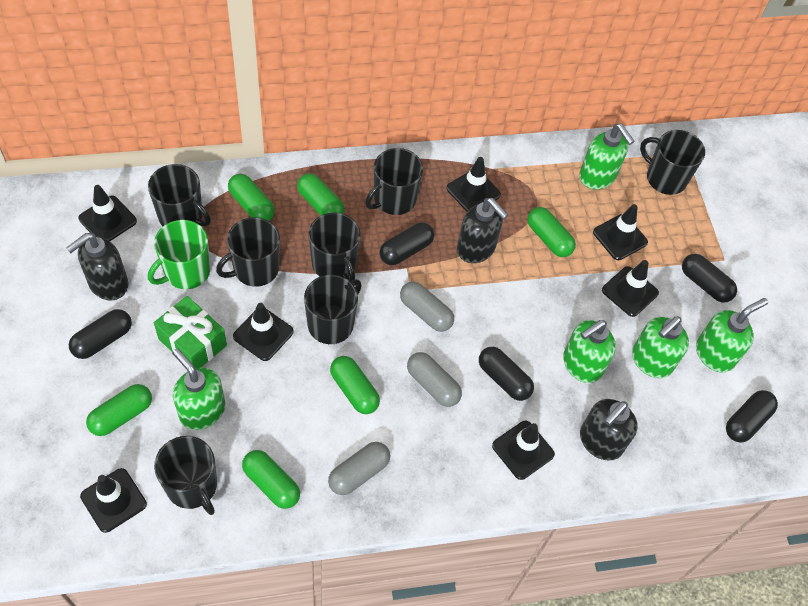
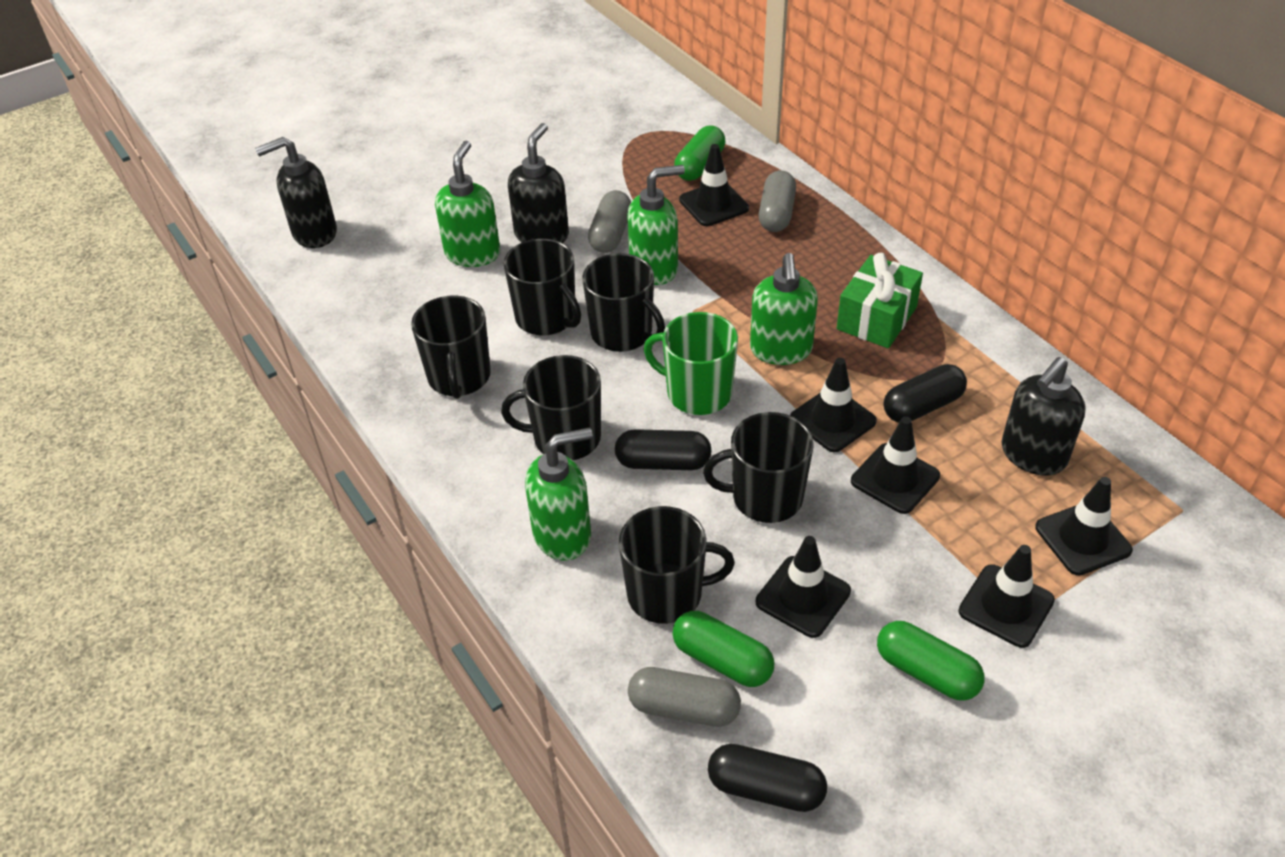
black capsule: [69,309,132,359] [379,222,434,265] [479,347,534,401] [682,254,737,303] [726,390,778,442] = 5 -> [615,429,712,470] [708,744,827,812] [884,364,967,423] = 3
black mug: [148,164,211,226] [154,436,217,515] [216,217,280,287] [304,275,362,344] [308,213,360,281] [365,148,423,215] [640,130,705,195] = 7 -> [411,295,491,399] [501,355,601,460] [504,239,581,335] [582,253,665,352] [619,506,735,624] [703,412,813,523] = 6
black traffic cone: [79,185,137,241] [80,468,147,533] [233,303,294,361] [447,157,501,212] [492,421,555,480] [593,204,648,260] [602,260,659,317] = 7 -> [679,144,749,226] [756,536,851,638] [790,358,877,452] [851,416,940,514] [958,545,1055,648] [1035,477,1133,575] = 6
green capsule: [86,384,152,436] [228,174,275,221] [242,450,300,509] [297,173,345,215] [330,356,380,414] [527,207,576,257] = 6 -> [672,611,774,687] [674,125,725,181] [877,621,985,701] = 3
green soap dispenser: [172,348,225,430] [563,320,616,383] [579,124,635,189] [632,316,689,378] [696,298,768,372] = 5 -> [435,141,500,267] [525,427,593,561] [627,165,685,285] [750,253,818,365] = 4

